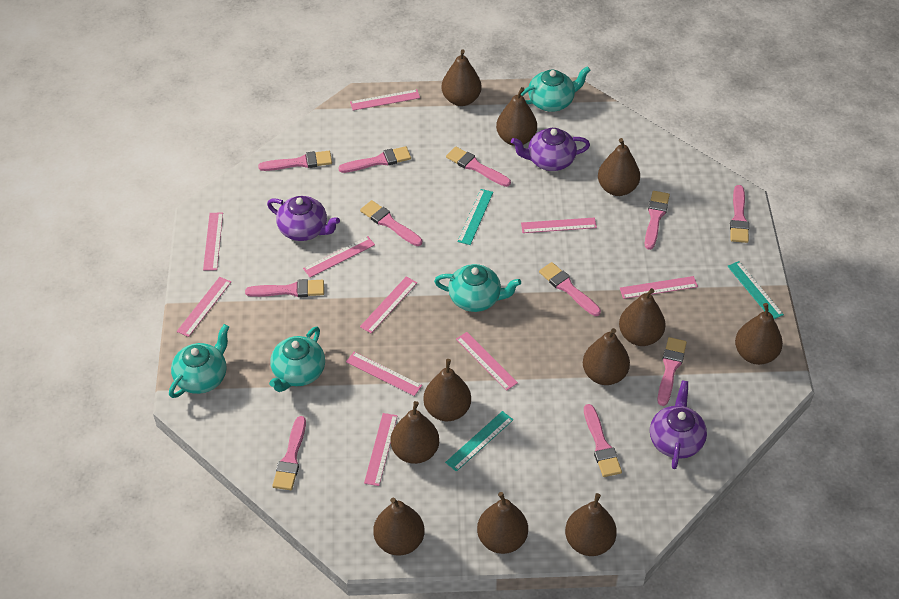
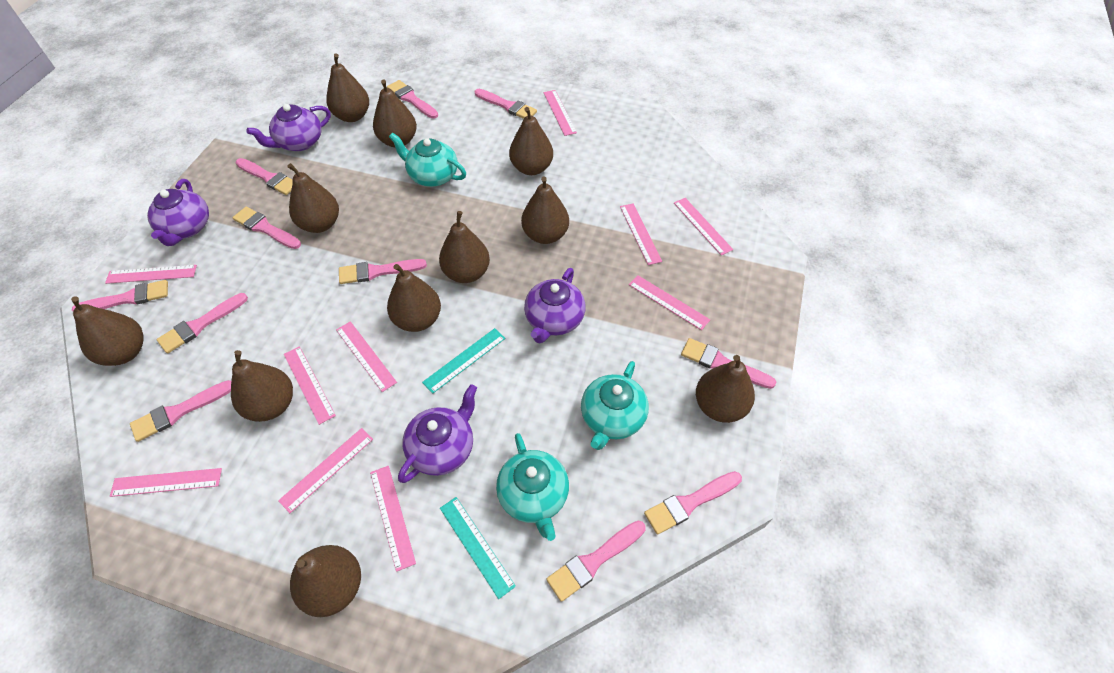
purple teapot: [267,196,340,241] [511,128,590,171] [650,380,707,469] = 3 -> [147,179,209,246] [246,104,331,151] [398,384,477,483] [524,268,586,344] = 4
turquoise ruler: [445,411,513,472] [457,189,493,245] [727,261,784,319] = 3 -> [422,328,505,394] [440,497,516,599] = 2
turquoise teapot: [169,324,229,398] [269,327,325,392] [434,264,521,312] [521,66,590,112] = 4 -> [389,133,466,187] [496,433,569,541] [581,361,649,450] = 3

